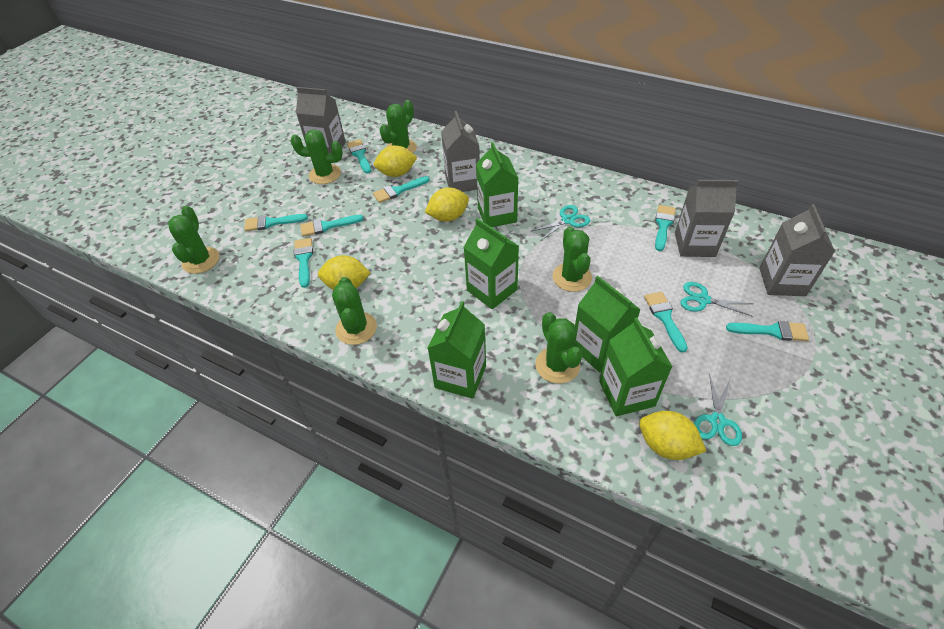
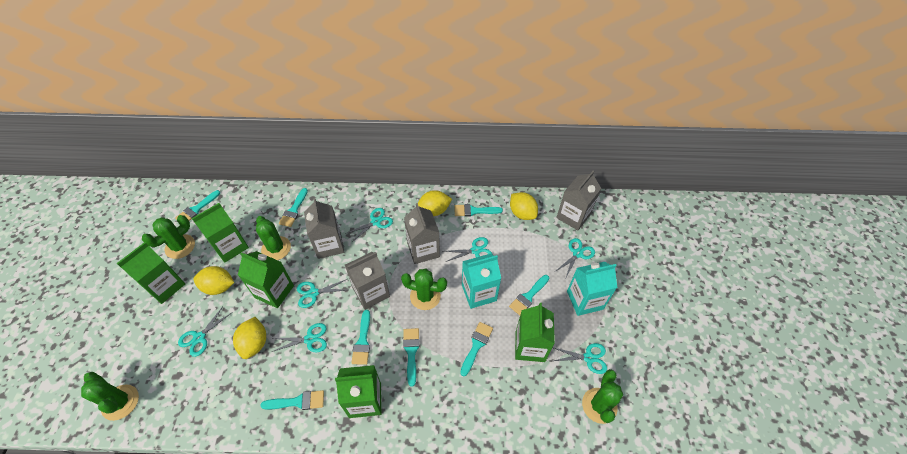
green cactus: [168,206,219,274] [291,129,343,184] [332,277,377,345] [379,100,417,153] [535,312,583,384] [552,226,592,292] = 6 -> [81,372,139,421] [142,215,195,259] [256,216,291,260] [401,269,447,310] [582,369,623,424] = 5
turquoise carton: none = 0 -> [462,254,501,309] [567,262,617,316] = 2
turquoise scissors: [530,205,591,241] [680,282,753,317] [694,373,742,446] = 3 -> [178,306,233,357] [272,323,327,352] [297,279,347,308] [345,208,393,242] [444,237,493,262] [552,343,607,374] [556,238,595,277] = 7

